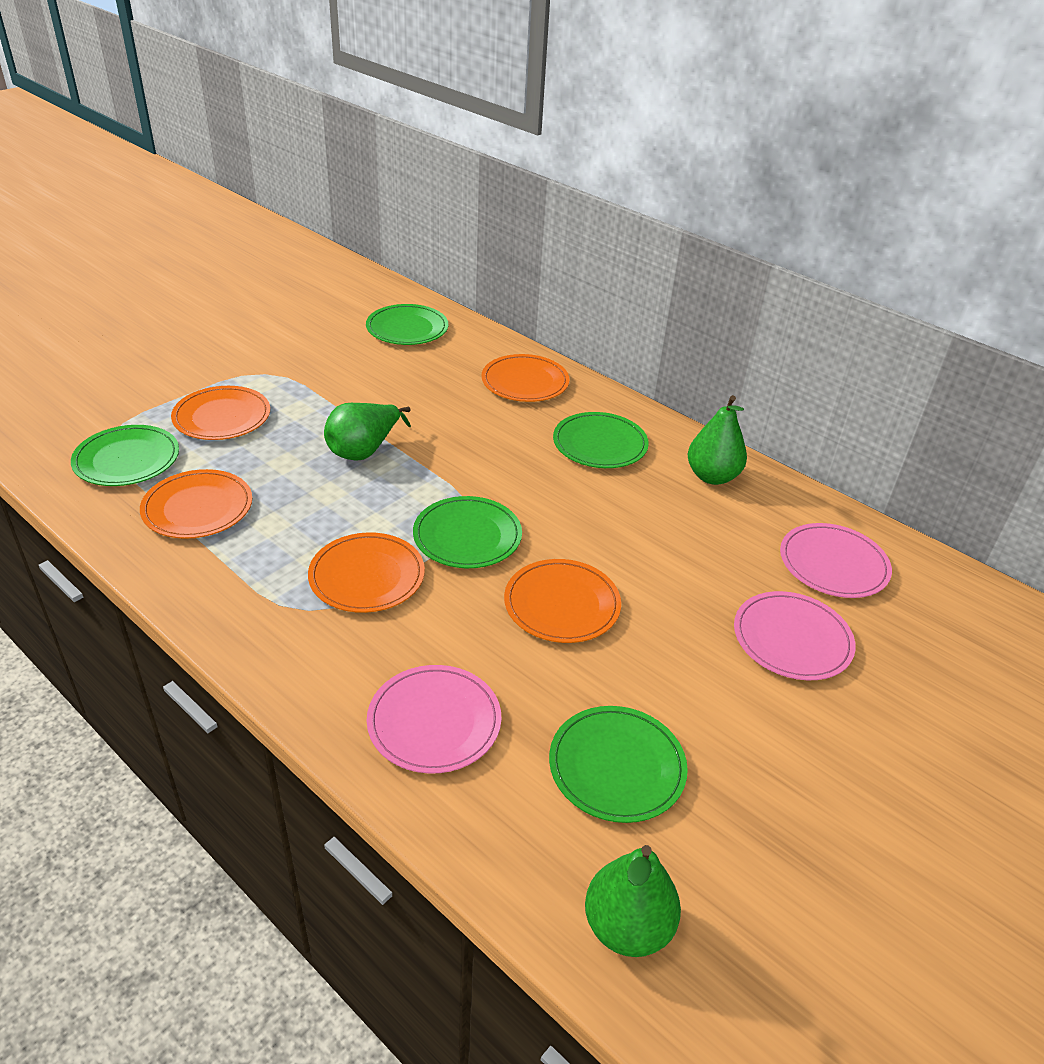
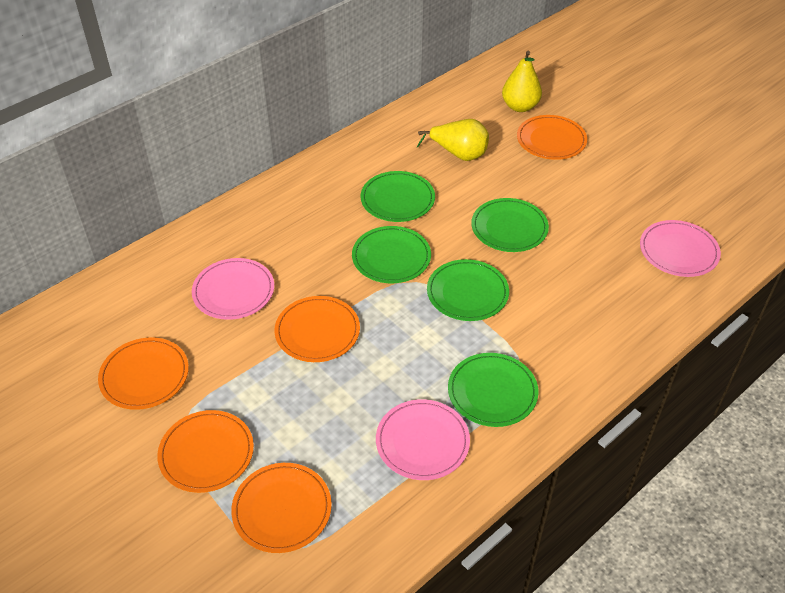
green pear: [324,403,411,461] [585,845,681,957] [688,395,747,485] = 3 -> none = 0
yellow pear: none = 0 -> [417,119,489,161] [502,51,542,112] = 2

